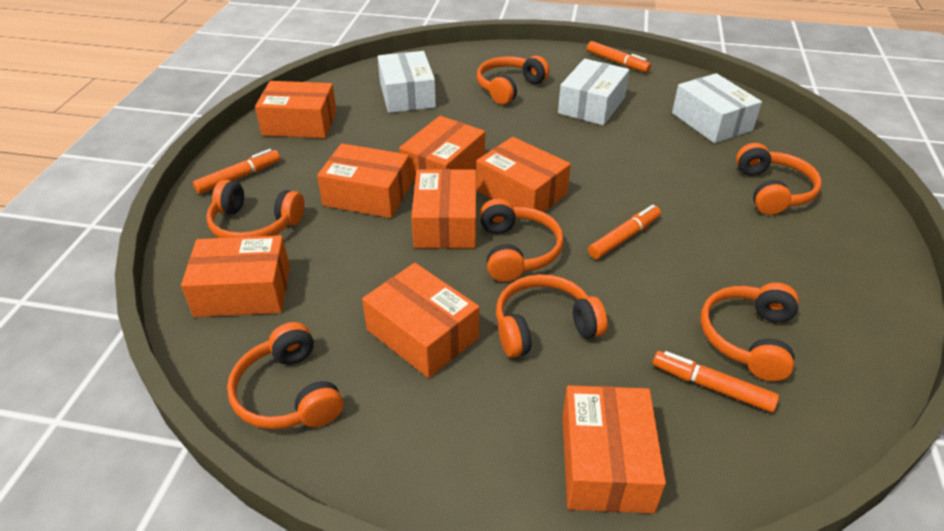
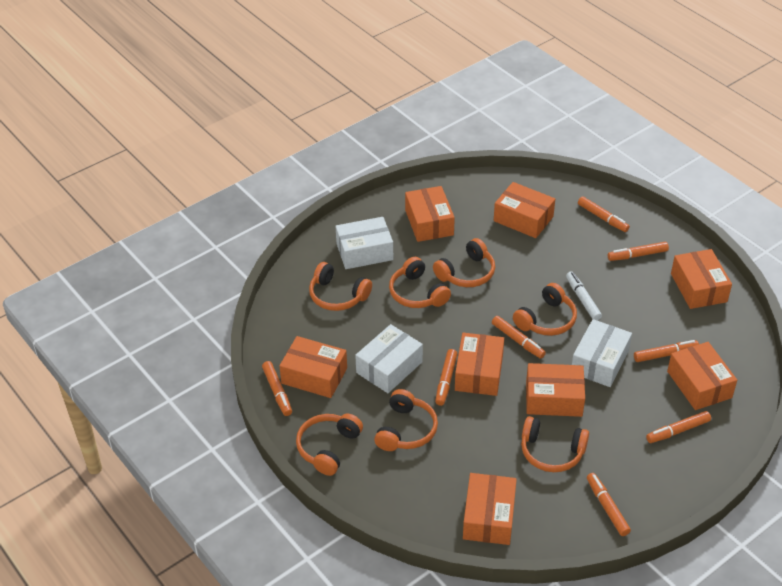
orange marker: [193,149,280,194] [587,41,651,73] [588,205,661,259] [653,351,779,412] = 4 -> [262,361,292,416] [435,349,457,406] [492,316,546,359] [578,196,630,232] [587,473,631,536] [608,242,669,261] [634,340,699,362] [646,411,711,443] = 8
white marker: none = 0 -> [566,271,602,321] = 1

